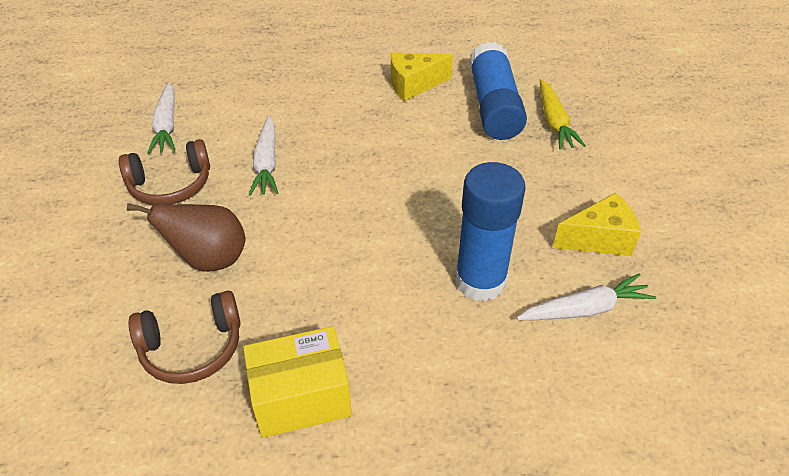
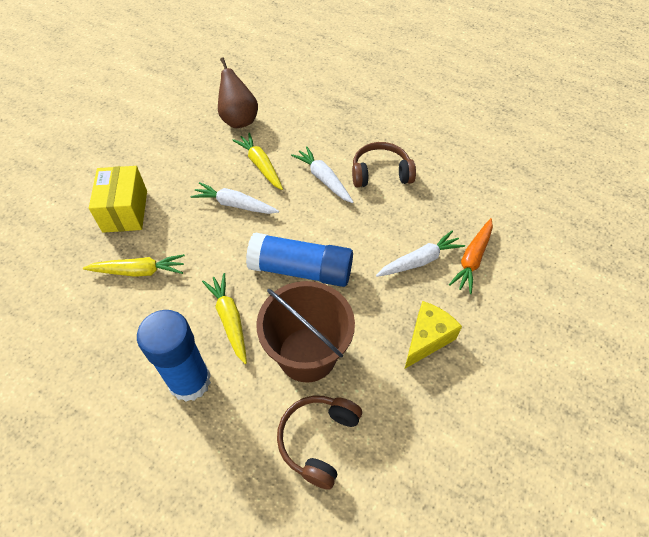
brown bucket: none = 0 -> [256,281,355,383] = 1
orange carrot: none = 0 -> [449,218,493,294] = 1
yellow carrot: [540,79,586,149] = 1 -> [83,254,185,277] [202,273,247,364] [232,133,283,190] = 3
yellow cheese: [391,52,453,101] [553,193,641,256] = 2 -> [405,301,462,369] = 1

